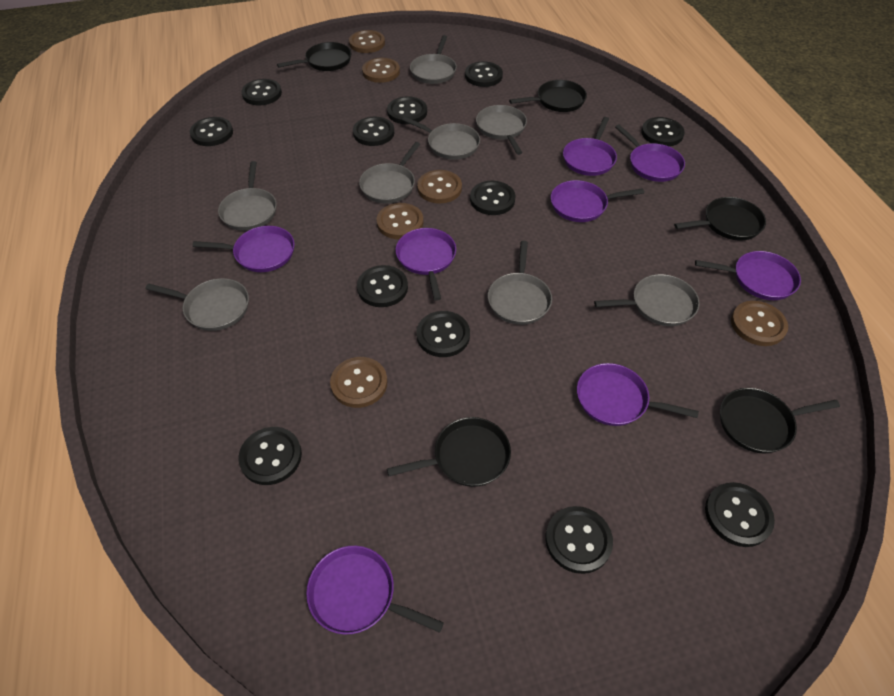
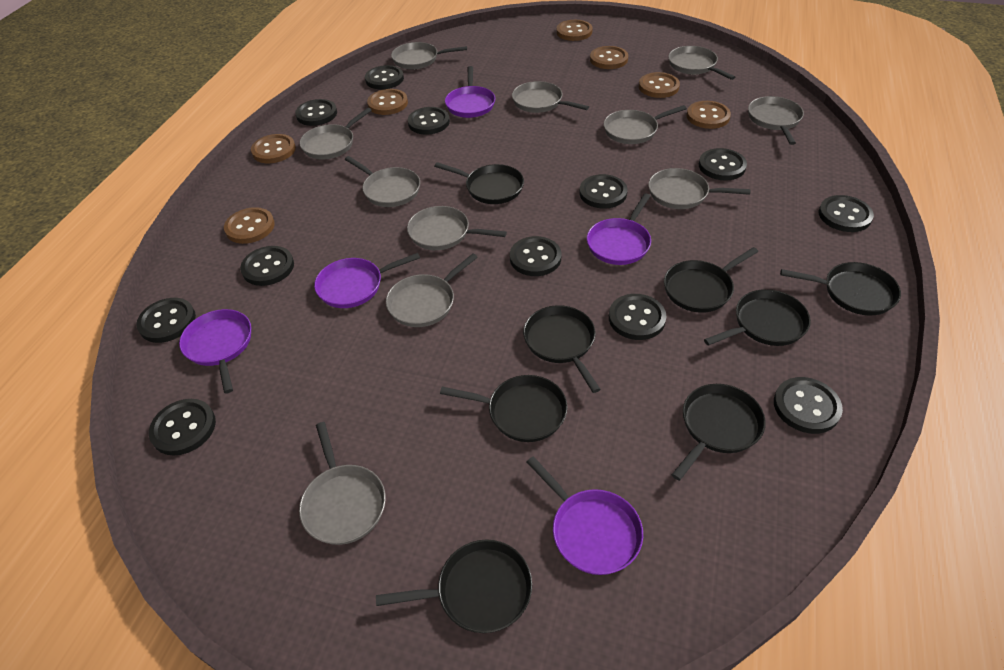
black pan: [277,42,351,71] [387,417,511,487] [509,80,587,112] [674,197,766,240] [720,388,840,454] = 5 -> [376,539,532,633] [434,162,524,204] [440,375,568,442] [523,305,601,393] [664,247,758,313] [672,384,766,481] [704,289,811,346] [780,262,901,315] = 8
brown button: [330,357,387,408] [349,30,385,53] [362,58,400,83] [376,203,423,239] [417,170,462,203] [731,301,788,346] = 6 -> [224,207,275,244] [251,134,296,163] [367,89,408,115] [556,20,593,41] [590,46,628,69] [639,72,680,98] [686,101,731,129] = 7
grey pan: [145,278,249,331] [218,161,277,231] [359,142,420,204] [402,116,480,160] [410,35,457,84] [476,105,527,155] [488,241,552,325] [594,274,700,326] = 8 -> [299,108,372,159] [299,422,386,545] [345,156,420,207] [386,253,478,327] [391,42,467,69] [407,206,507,250] [512,81,589,113] [604,105,687,144] [648,168,751,209] [668,46,735,80] [748,96,804,145] = 11
purple pan: [192,226,295,272] [306,546,444,635] [396,228,456,301] [551,180,644,222] [563,117,617,176] [577,363,699,426] [615,124,685,182] [695,251,801,300] = 8 -> [179,309,251,394] [314,253,420,308] [445,66,495,118] [527,456,643,575] [587,193,651,265] = 5

